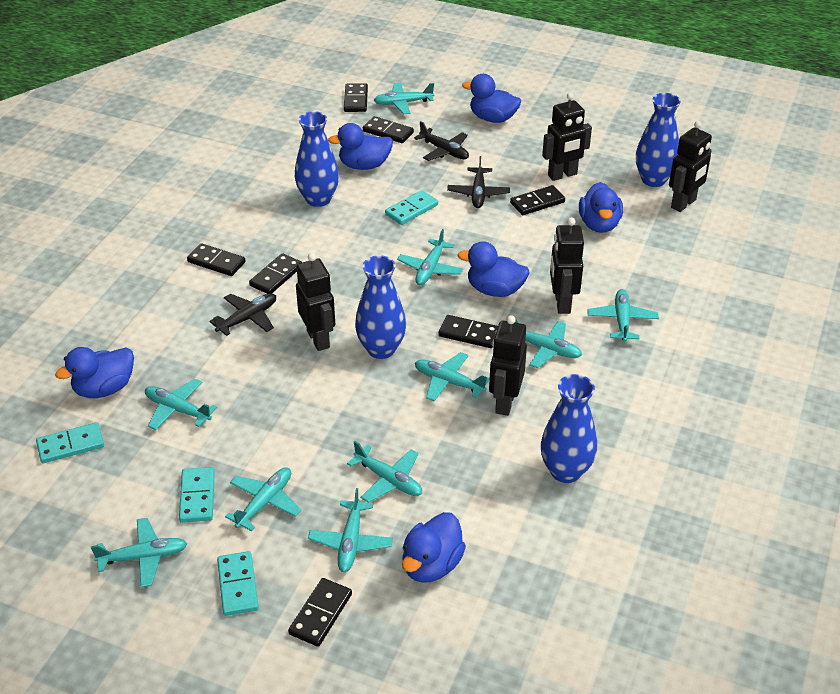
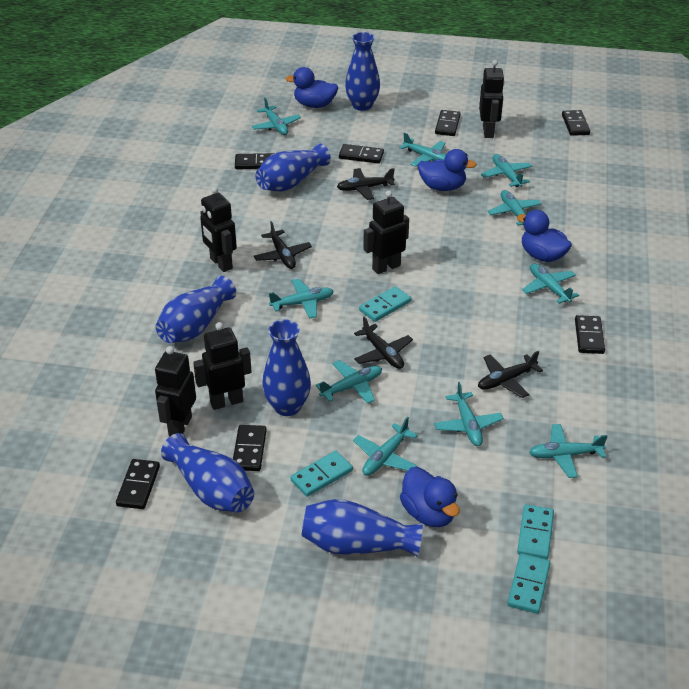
black plane: [209,293,276,336] [414,121,469,161] [447,156,510,208] = 3 -> [254,221,312,269] [337,168,395,200] [354,317,413,369] [478,351,543,398] = 4
blue duck: [55,347,134,398] [328,123,393,170] [402,512,466,583] [457,241,530,297] [462,74,521,123] [579,182,623,233] = 6 -> [285,67,338,108] [400,467,460,527] [418,149,477,191] [517,210,572,262] = 4
blue vase: [295,111,339,207] [355,255,406,359] [541,374,597,483] [636,93,681,187] = 4 -> [156,276,236,343] [161,433,254,512] [255,144,331,191] [262,319,311,416] [301,499,423,557] [345,32,380,111] = 6

